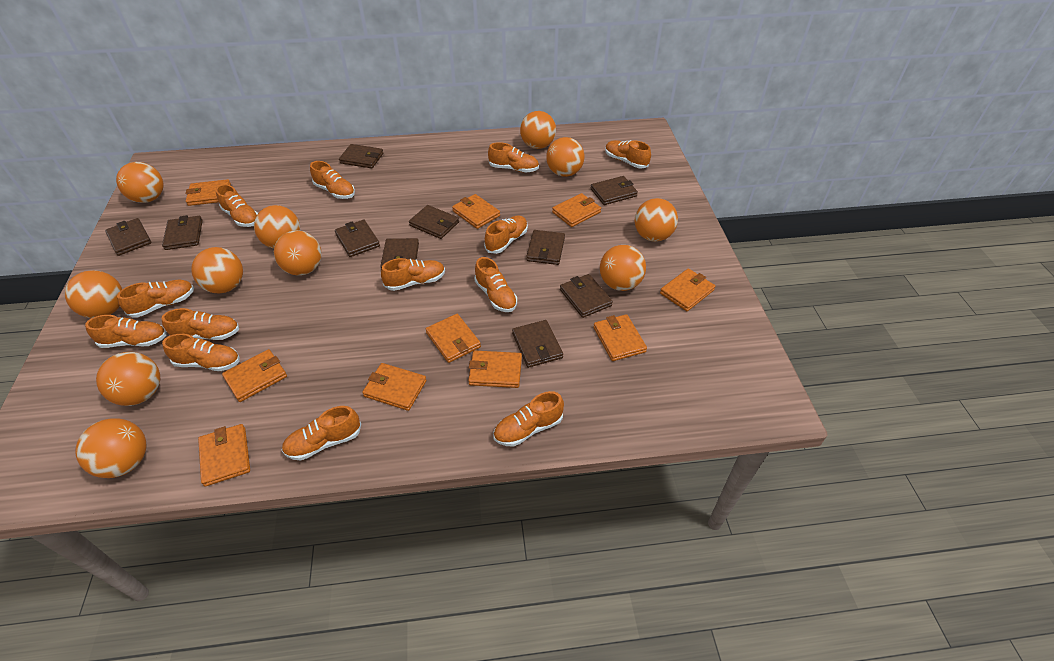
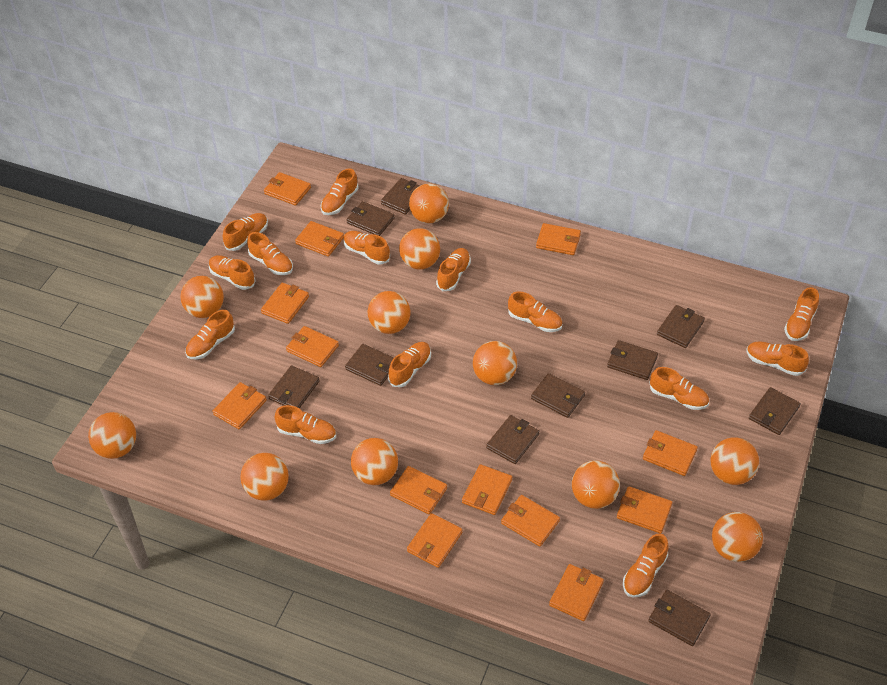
orange shoe: [85,315,167,348] [117,280,194,318] [162,308,239,340] [162,334,240,371] [216,184,258,227] [282,406,361,461] [310,161,355,199] [381,258,445,291] [474,257,517,312] [484,216,528,254] [488,142,539,172] [493,391,564,447] [605,140,651,169] = 13 -> [185,310,235,359] [209,255,256,290] [223,213,268,251] [247,232,293,275] [275,405,336,444] [321,168,359,215] [344,231,390,265] [388,342,431,387] [436,248,471,291] [508,291,562,332] [623,534,669,597] [649,367,709,410] [747,341,809,376] [784,287,819,341] = 14
orange wallet: [185,179,231,206] [198,424,250,487] [222,349,287,402] [362,363,426,411] [426,314,481,363] [452,194,500,229] [468,351,522,388] [552,193,601,227] [593,314,647,361] [660,268,715,311] = 10 -> [213,382,267,429] [261,283,309,324] [264,172,311,206] [286,326,339,367] [295,221,344,257] [390,466,447,514] [407,513,462,568] [462,464,512,515] [501,495,560,547] [536,223,581,255] [549,564,604,621] [617,486,672,533] [643,430,698,476] = 13

